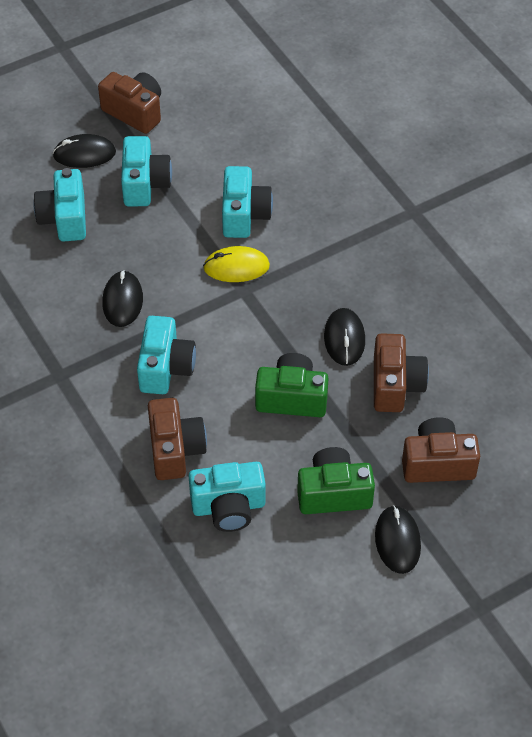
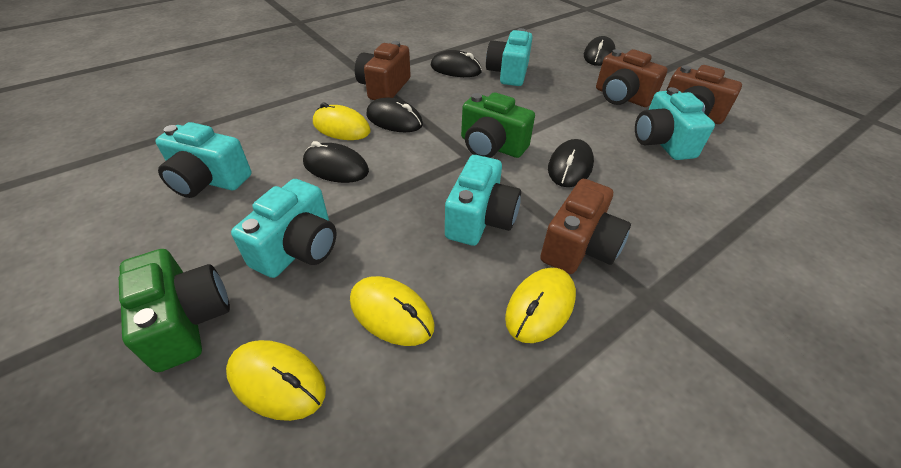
black mouse: [53,134,116,168] [102,270,143,327] [324,308,365,366] [375,505,421,574] = 4 -> [303,141,369,183] [366,97,423,132] [431,50,482,77] [548,139,594,187] [584,36,616,66] = 5
yellow mouse: [203,246,270,282] = 1 -> [226,340,326,421] [313,103,371,140] [350,276,434,346] [505,268,576,343] = 4

